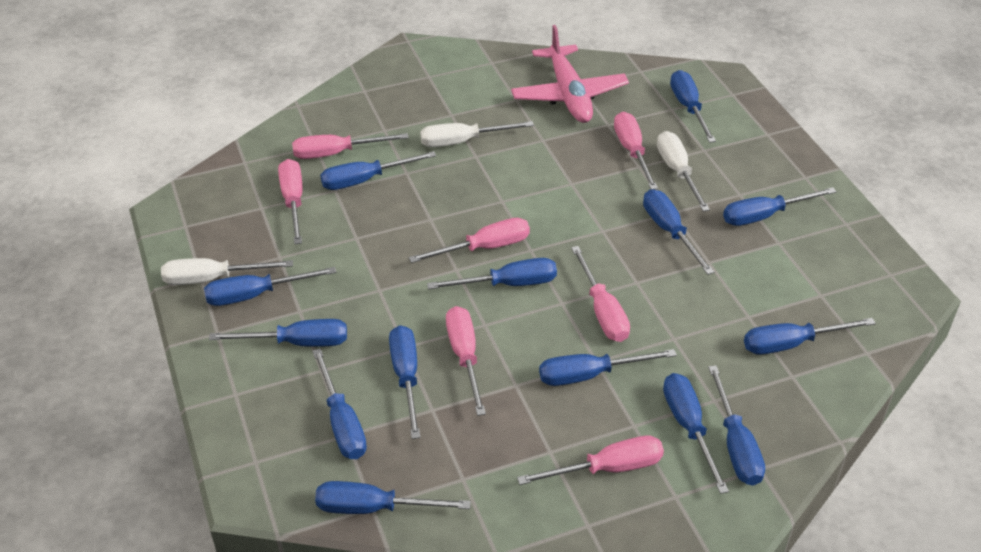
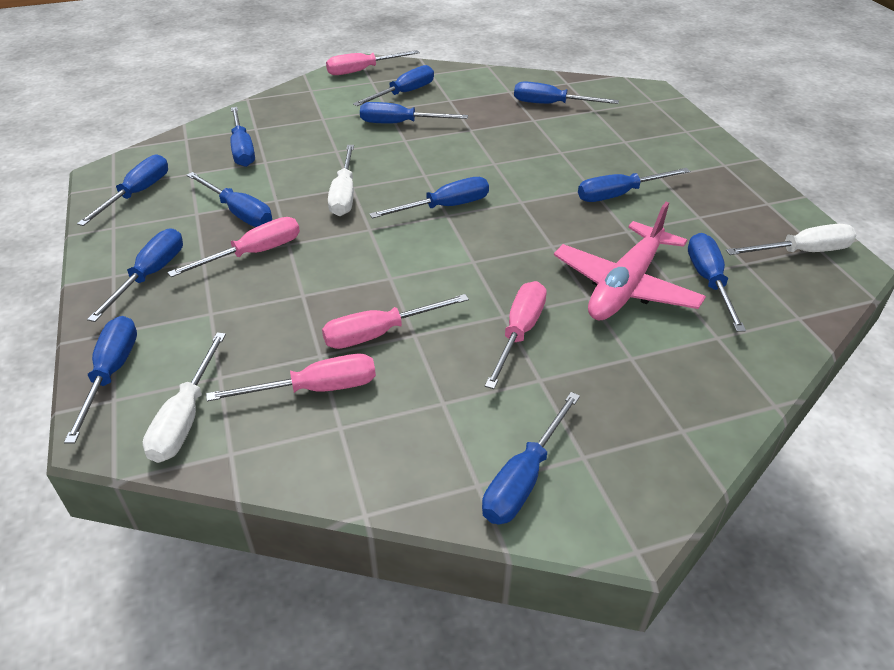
blue screwdriver: [204,267,336,306] [209,319,347,347] [313,349,367,459] [315,481,471,514] [320,151,436,190] [389,325,421,439] [427,258,557,289] [539,349,677,386] [643,189,714,275] [663,373,729,494] [670,70,716,143] [708,366,765,486] [723,187,837,226] [744,318,876,355] = 14 -> [64,316,137,443] [77,155,168,226] [87,228,183,322] [187,172,272,227] [230,107,255,167] [353,65,434,106] [360,102,468,123] [369,177,489,218] [482,392,580,524] [514,81,619,104] [578,168,690,202] [688,233,746,332] = 12
pink screwdriver: [278,159,302,244] [292,133,409,159] [409,218,530,263] [446,306,486,416] [517,436,664,485] [571,246,630,342] [614,112,658,190] = 7 -> [168,217,300,277] [206,354,376,401] [322,294,469,349] [326,50,420,75] [485,281,547,389] = 5

